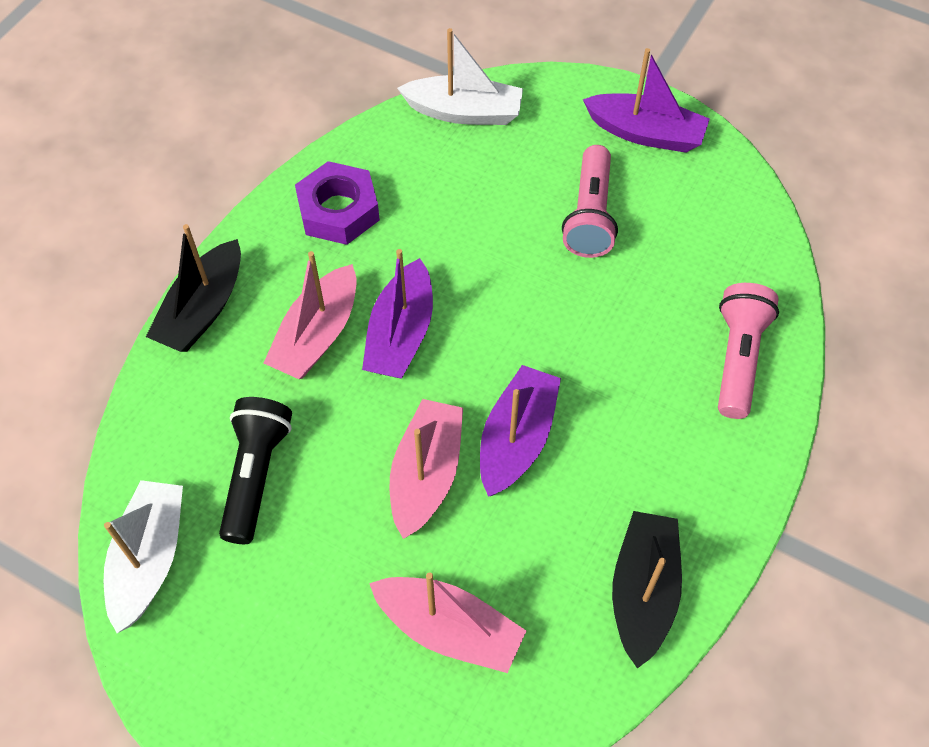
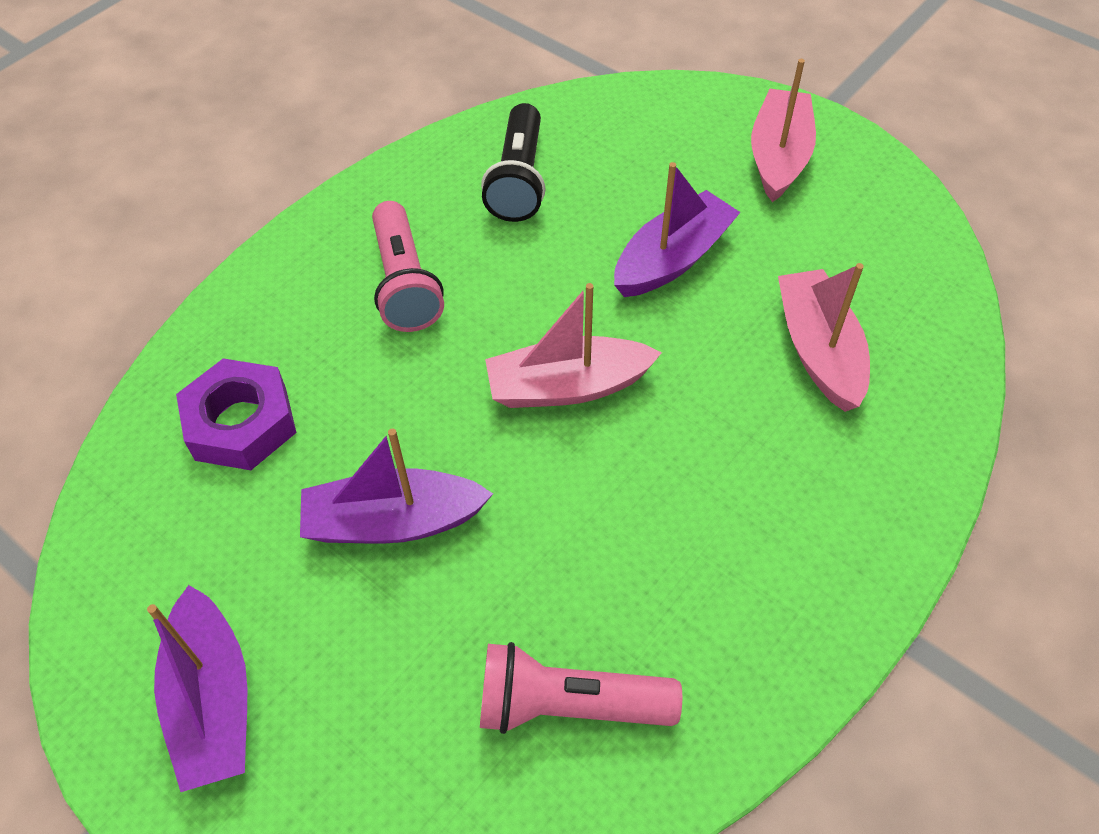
black boat: [146,224,241,352] [612,511,682,669] = 2 -> none = 0
white boat: [104,480,183,633] [397,28,523,125] = 2 -> none = 0

